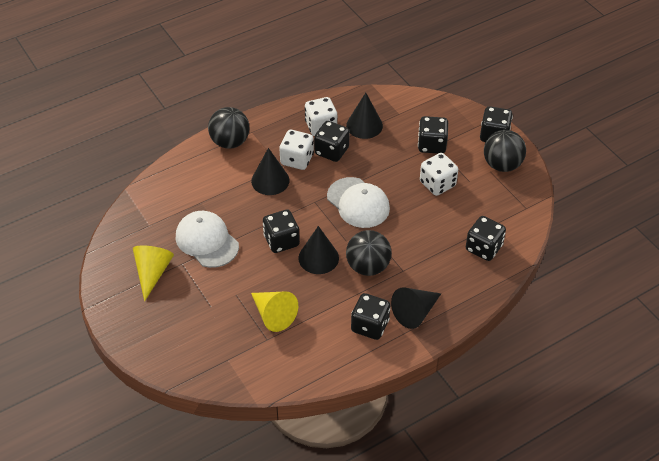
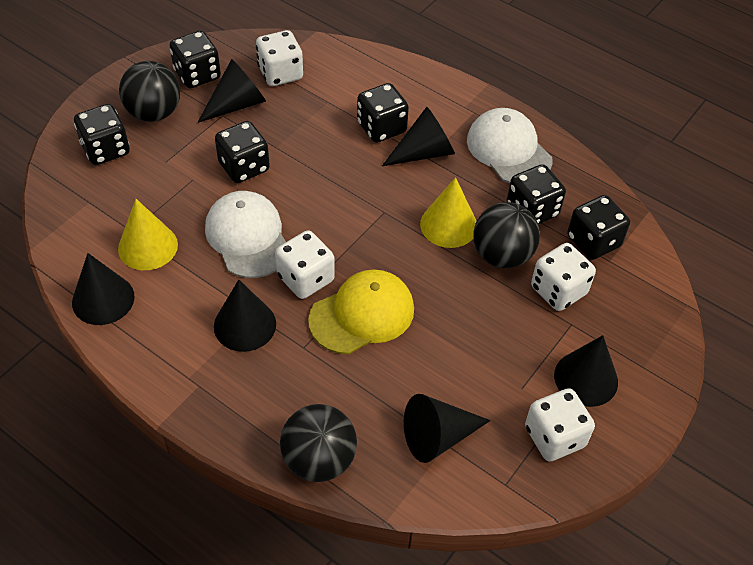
black cone: [251,148,290,195] [298,226,339,274] [346,93,383,139] [391,287,441,329] = 4 -> [72,253,135,325] [198,59,266,123] [214,280,276,352] [382,107,455,166] [404,394,491,463] [554,335,618,407] = 6
white dice: [279,130,314,170] [305,97,337,136] [420,153,458,196] = 3 -> [256,30,303,86] [275,230,335,299] [525,388,595,462] [531,243,596,311] = 4
yellow cap: none = 0 -> [308,269,414,354] = 1

